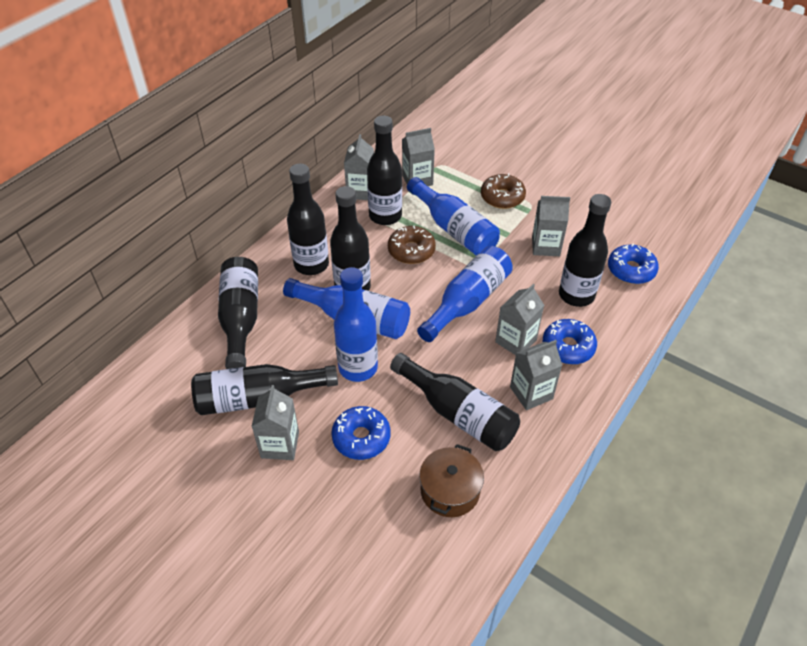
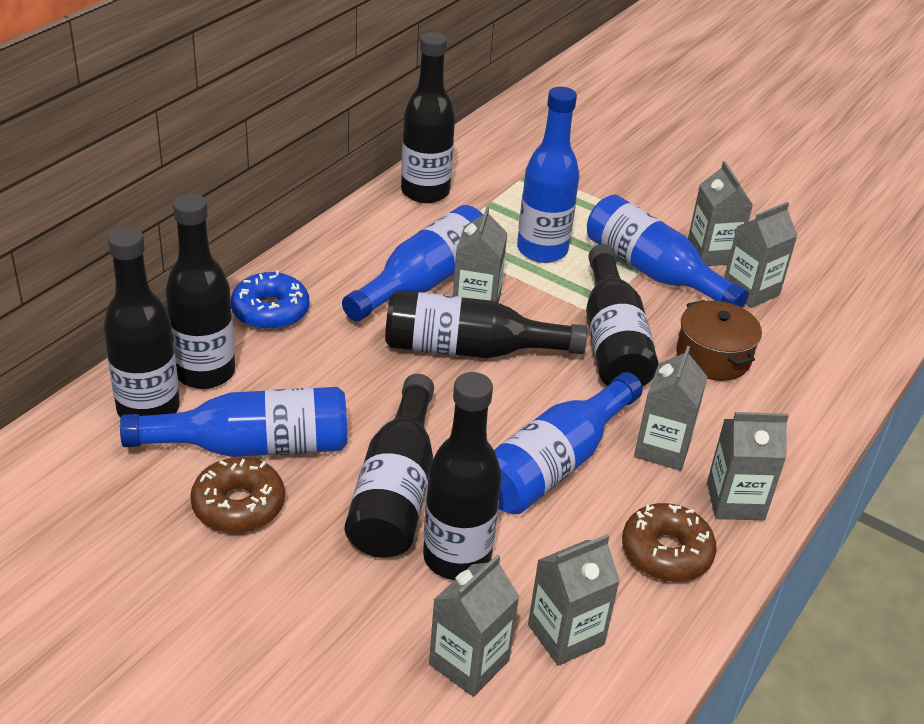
blue bottle: [283,278,410,339] [334,267,378,382] [407,177,500,256] [417,246,513,342] = 4 -> [120,387,347,457] [342,205,483,321] [494,372,643,514] [517,87,579,263] [587,194,749,308] = 5
blue donut: [331,406,391,460] [543,319,597,364] [608,244,659,284] = 3 -> [231,270,309,330] = 1
grey carton: [251,385,299,460] [344,134,374,200] [402,128,435,186] [495,284,544,355] [510,340,562,410] [532,196,570,256] = 6 -> [429,554,520,697] [453,206,507,303] [528,534,620,666] [634,346,707,471] [688,161,753,266] [707,412,789,520] [724,202,798,308] = 7

